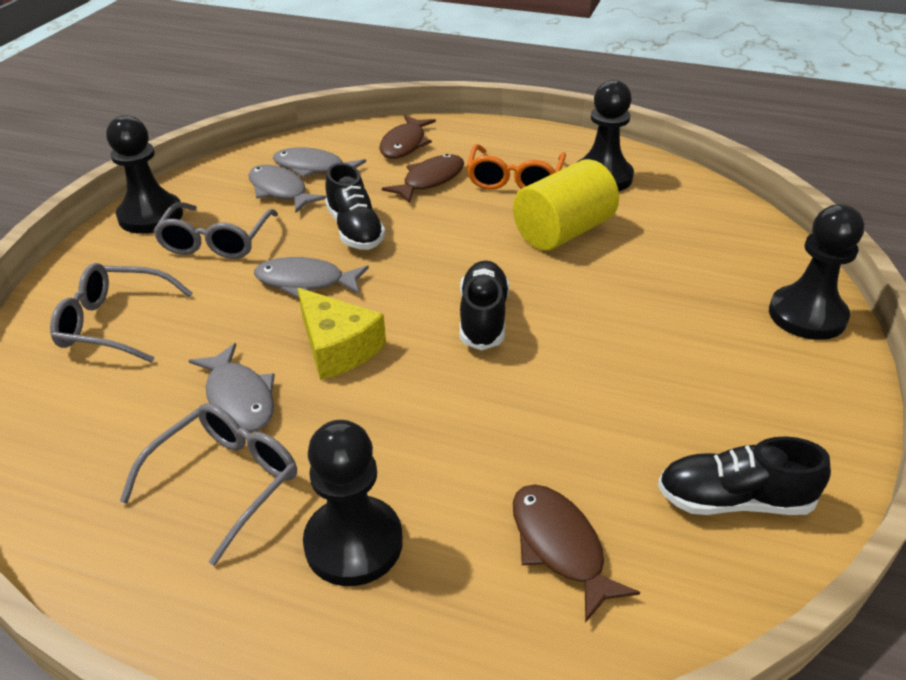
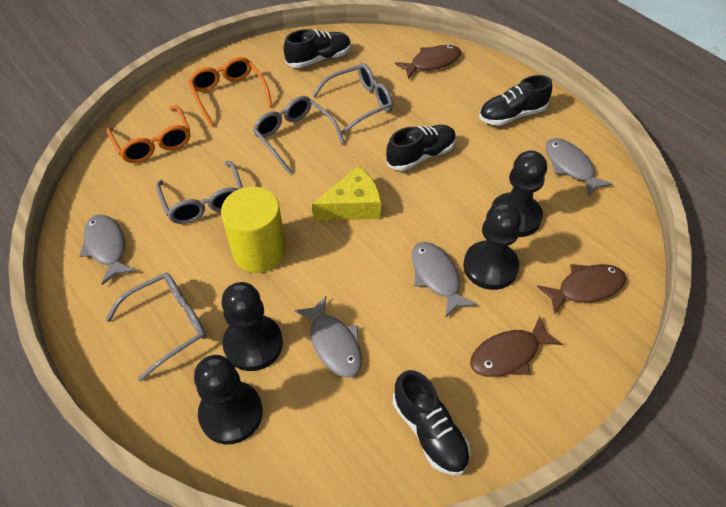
black shoe: [325,163,386,250] [460,261,509,350] [658,436,831,515] = 3 -> [283,29,351,68] [386,125,456,171] [393,370,470,476] [479,75,552,126] = 4
grey glasses: [50,263,193,363] [120,403,297,566] [153,202,278,259] = 3 -> [105,273,207,382] [156,161,243,224] [253,96,345,174] [312,63,393,135] = 4
orange glasses: [467,144,566,190] = 1 -> [107,105,190,163] [188,57,272,127] = 2

